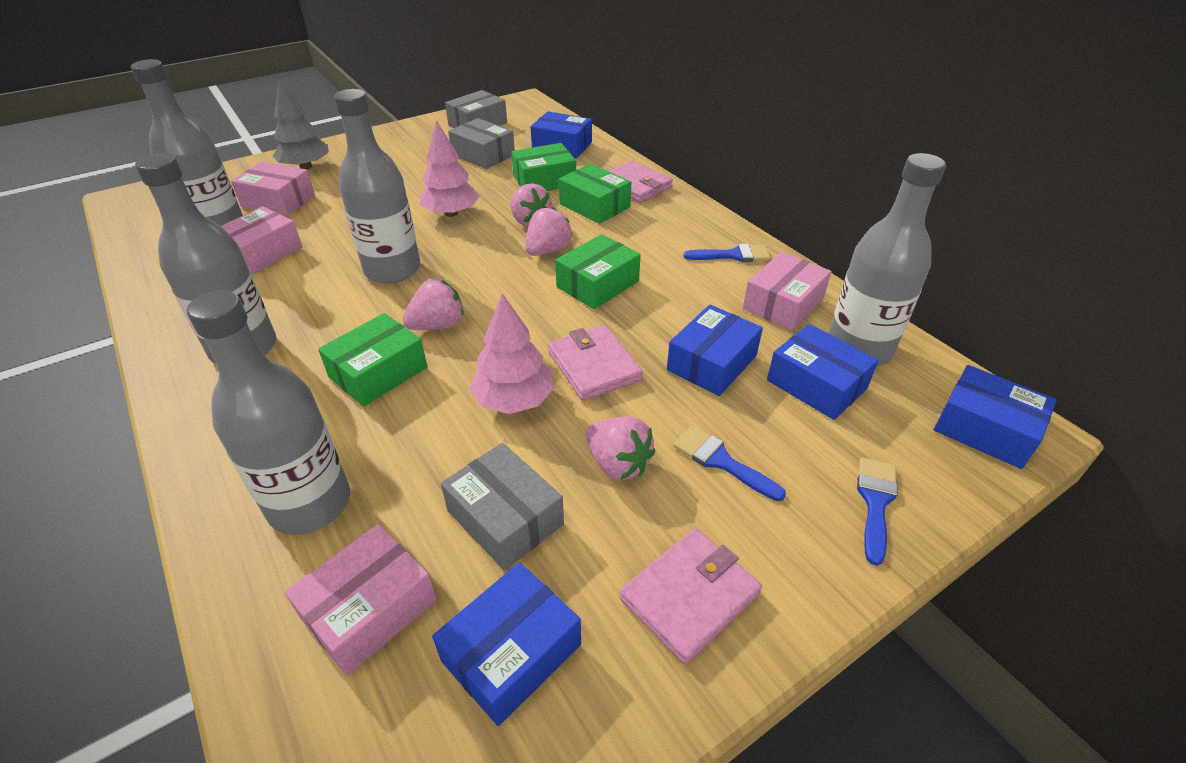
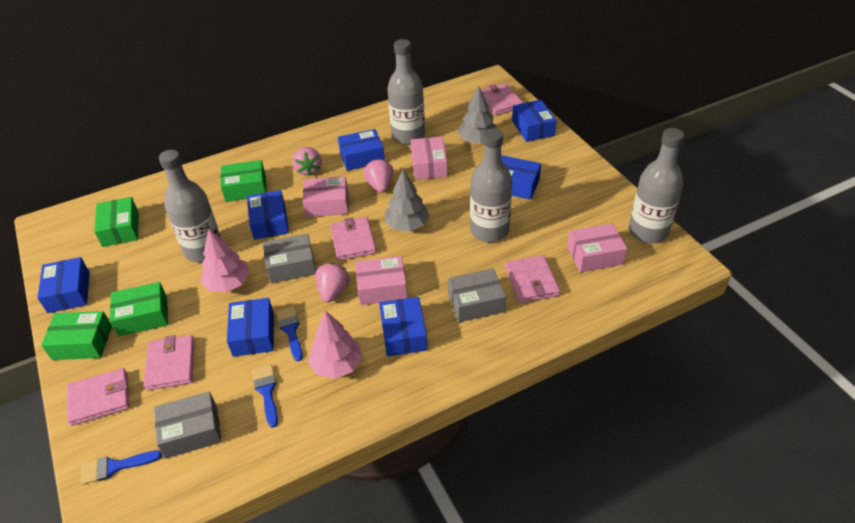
blue box: [432,562,581,726] [531,111,592,158] [667,305,763,396] [767,324,878,420] [933,365,1057,469] = 5 -> [38,257,90,313] [227,298,274,357] [247,190,289,240] [338,129,385,171] [379,297,428,356] [501,155,541,200] [512,99,557,142] = 7
grey bottle: [131,59,243,226] [135,153,276,364] [187,290,350,535] [334,89,420,283] [828,153,946,367] = 5 -> [159,150,221,262] [387,39,425,145] [470,128,512,242] [629,128,684,243] = 4
grey tree: [273,80,329,170] = 1 -> [385,170,430,231] [458,86,497,144] = 2
pink strawberry: [402,278,464,330] [510,183,552,227] [525,207,572,256] [586,416,655,480] = 4 -> [292,147,322,176] [315,263,350,303] [364,159,393,193] = 3
pink wallet: [548,325,643,401] [609,161,673,203] [619,528,762,664] = 3 -> [67,368,130,426] [143,335,195,391] [330,217,376,261] [481,83,523,116] [505,255,560,303] = 5

